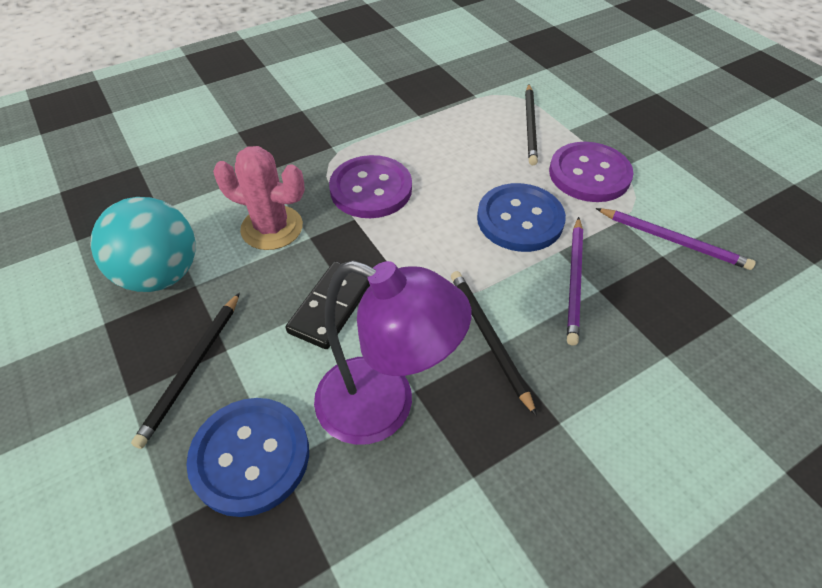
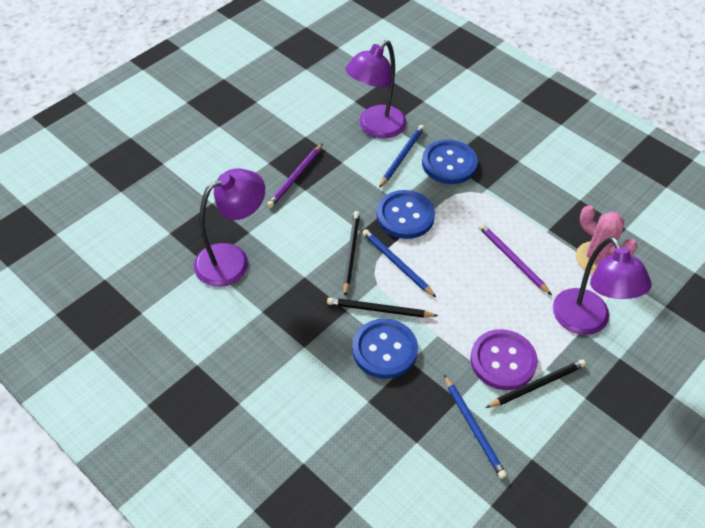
black domino: [285,261,370,349] = 1 -> none = 0
blue button: [186,398,309,517] [477,183,566,252] = 2 -> [352,319,418,379] [376,190,435,239] [422,139,478,184] = 3
blue pencil: none = 0 -> [362,229,437,298] [379,125,425,188] [444,375,507,479] = 3
purple button: [329,155,412,218] [549,142,633,202] = 2 -> [470,329,538,390] = 1
purple lamp: [314,260,472,445] = 1 -> [194,169,265,287] [345,40,407,138] [553,237,651,335] = 3
turquoise ball: [90,197,196,292] = 1 -> none = 0

